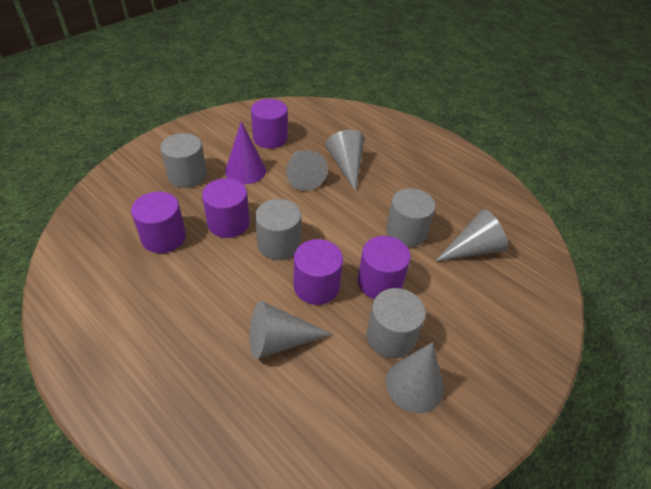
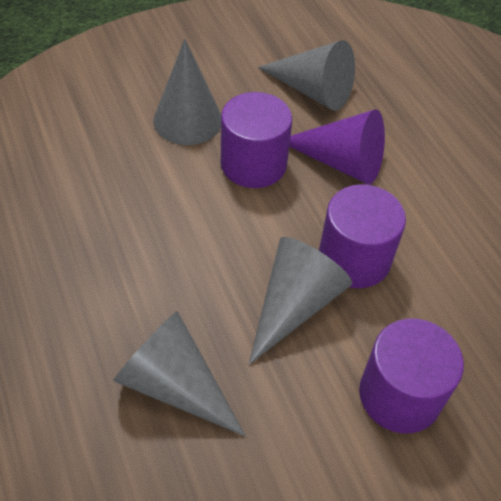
grey cone: [250,301,333,359] [286,150,328,191] [325,130,365,192] [386,342,444,413] [435,209,508,261] = 5 -> [113,311,246,436] [153,39,221,145] [249,237,352,365] [258,40,355,111] = 4
grey cylinder: [160,133,207,188] [255,199,301,260] [366,288,426,359] [386,188,436,247] = 4 -> none = 0
purple cylinder: [131,192,186,253] [202,178,250,238] [251,99,288,149] [294,239,343,305] [358,236,411,299] = 5 -> [221,92,292,188] [319,184,406,288] [359,319,464,433] = 3

